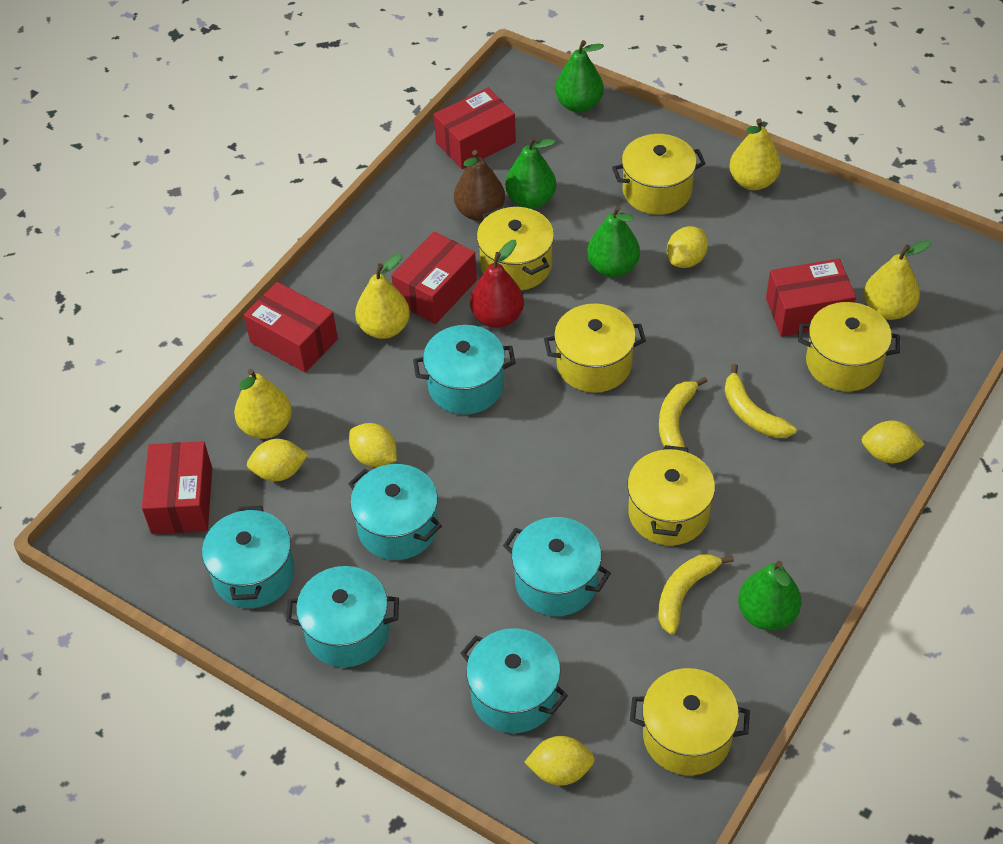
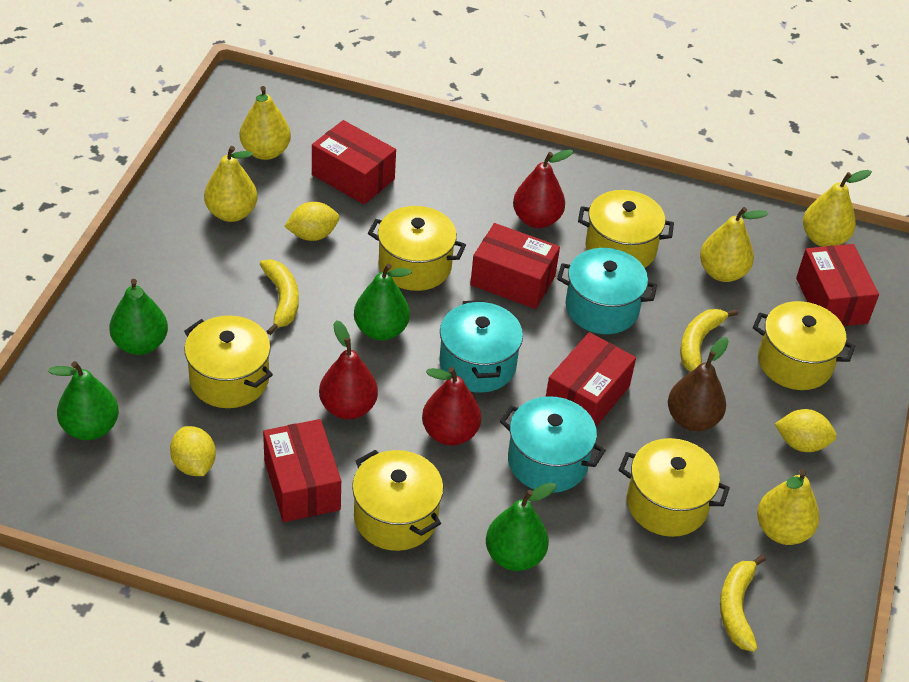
red pear: [470,240,524,328] = 1 -> [319,320,378,419] [422,367,481,445] [513,149,573,228] = 3
turquoise pot: [202,506,295,608] [286,566,399,667] [348,464,442,560] [413,325,516,415] [460,628,568,733] [503,517,611,616] = 6 -> [439,300,523,393] [500,396,606,493] [557,248,657,334] = 3
yellow lemon: [247,439,308,481] [349,423,397,467] [524,736,595,786] [667,226,708,268] [861,421,924,463] = 5 -> [170,426,216,476] [284,202,340,241] [775,409,837,452] = 3
yellow pear: [234,369,292,439] [355,254,410,339] [729,119,781,190] [864,240,932,320] = 4 -> [204,146,258,222] [240,86,291,160] [700,207,768,282] [757,469,820,545] [803,170,872,247] = 5

